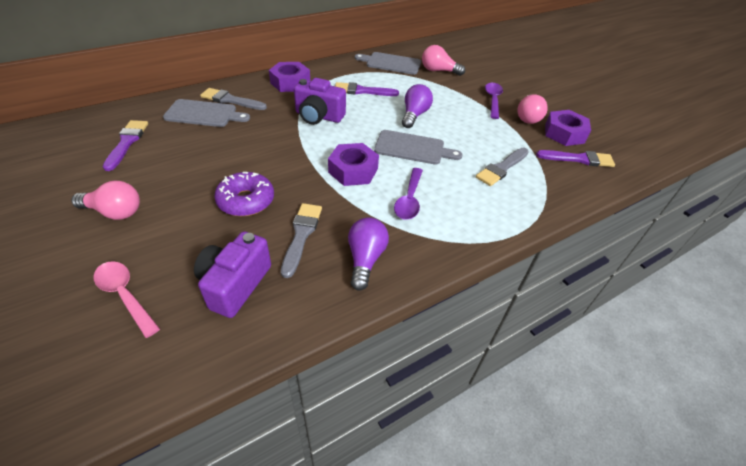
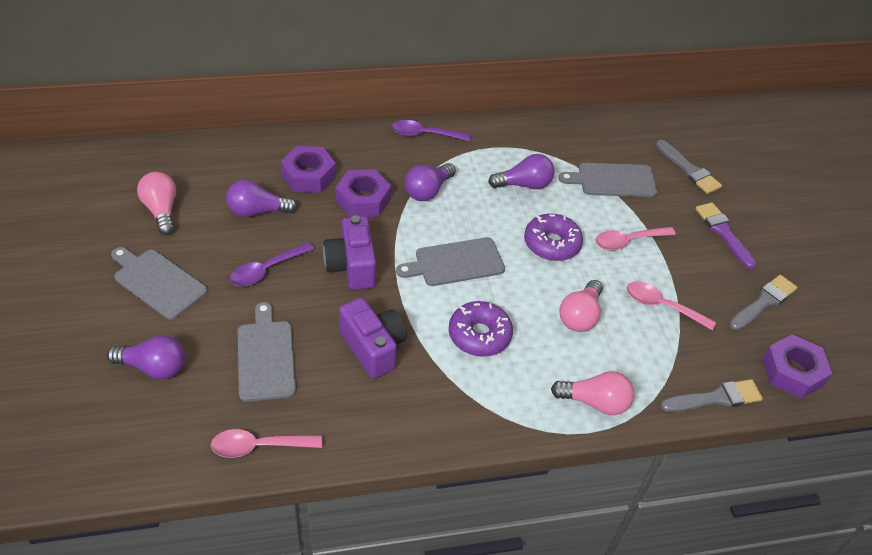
grey cutting board: [163,99,250,127] [355,52,421,75] [374,130,462,165] = 3 -> [111,247,207,320] [238,302,296,402] [396,237,505,286] [559,163,657,197] = 4
pink spoon: [94,261,160,338] = 1 -> [211,429,322,458] [595,227,676,250] [626,281,716,330] = 3
purple brush: [103,120,148,171] [335,82,399,96] [536,150,615,167] = 3 -> [696,202,757,269] = 1
purple donut: [214,172,274,216] = 1 -> [449,301,513,357] [524,214,583,261] = 2
purple light bulb: [348,217,389,291] [402,84,433,128] = 2 -> [107,335,185,379] [226,179,297,217] [404,163,456,201] [488,154,555,189] = 4

